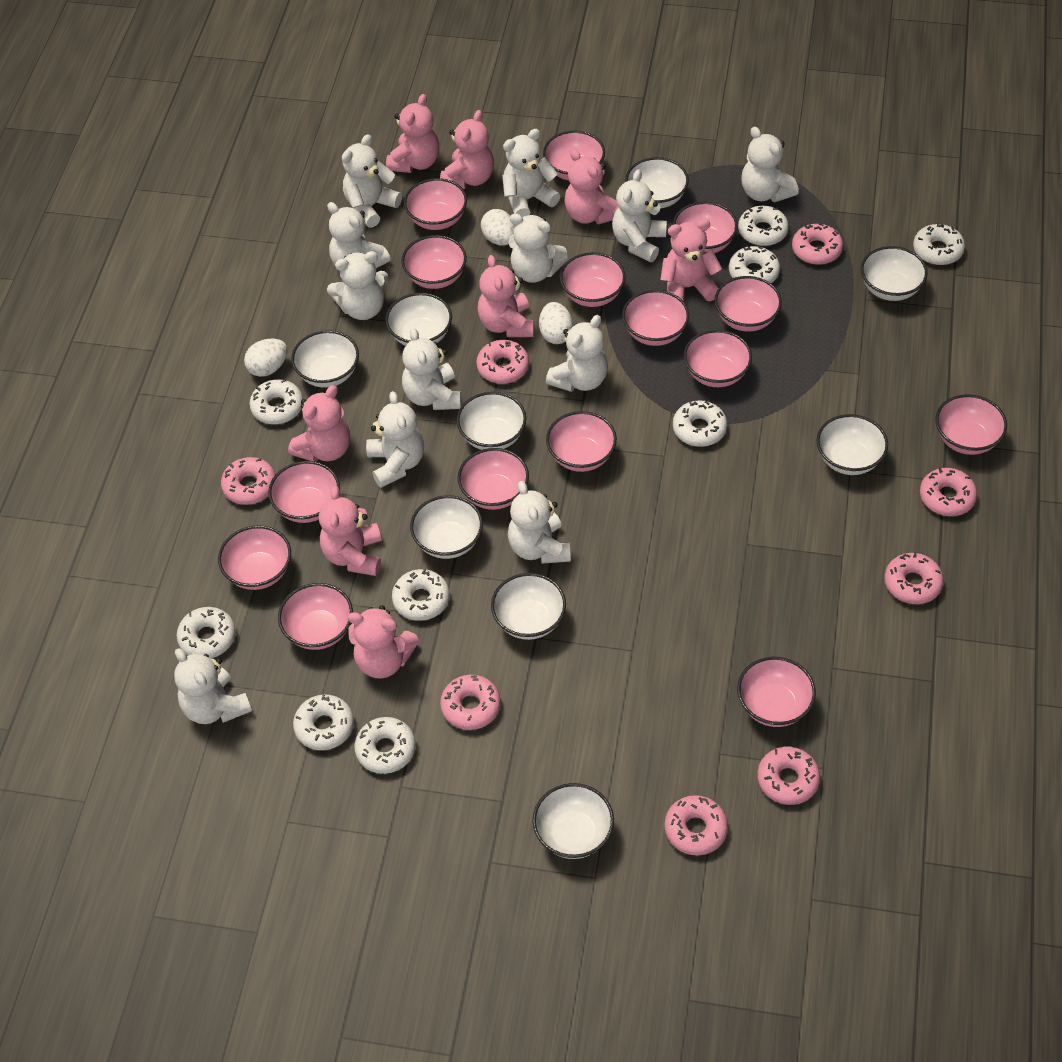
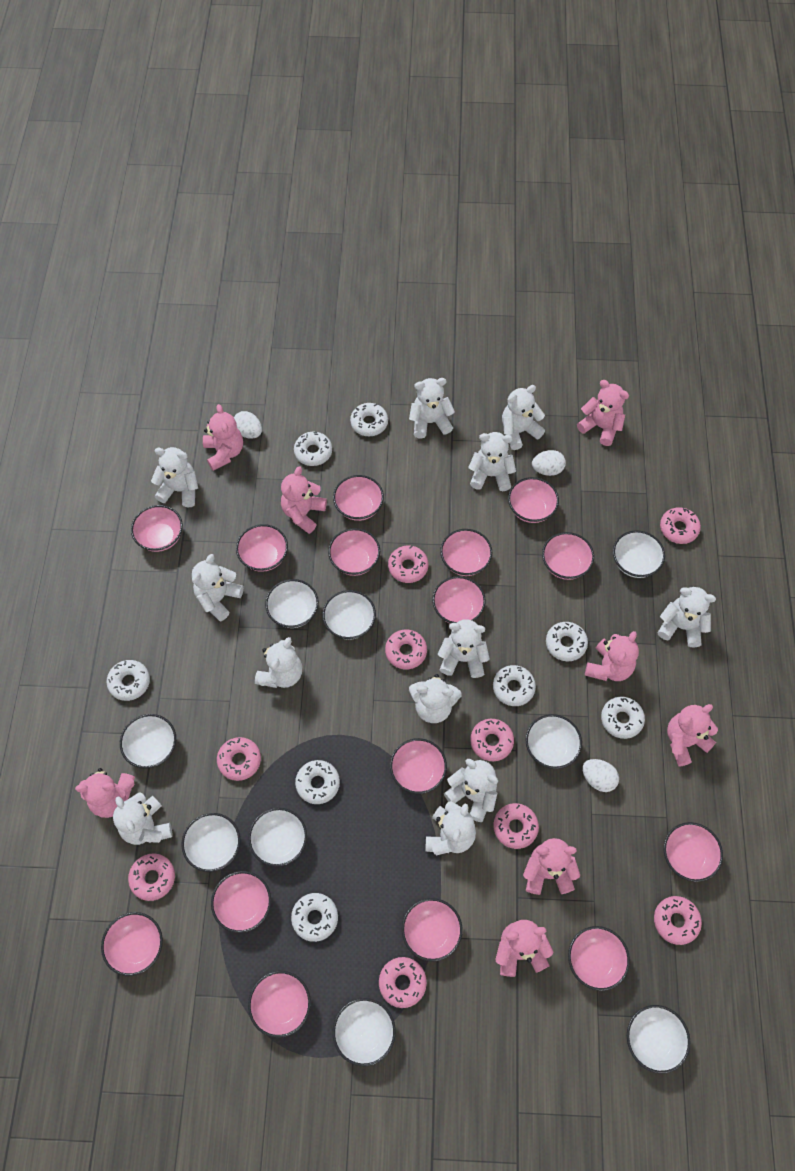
pink donut: [221,457,276,505] [440,675,501,730] [476,340,529,384] [664,795,728,855] [757,747,820,805] [792,223,843,265] [884,552,944,604] [920,468,977,516] = 8 -> [128,853,175,901] [217,737,261,781] [379,957,427,1008] [385,630,427,669] [388,545,428,583] [470,719,514,761] [493,803,539,849] [654,896,702,945] [660,507,701,544] = 9
white donut: [177,607,236,658] [250,379,303,424] [293,694,354,750] [354,717,416,774] [392,569,450,621] [673,400,727,447] [729,246,780,283] [738,206,789,246] [913,223,965,265] = 9 -> [107,660,150,701] [291,893,338,942] [294,432,332,466] [295,760,340,804] [350,403,388,436] [493,665,536,706] [546,622,588,661] [601,697,645,739] = 8

